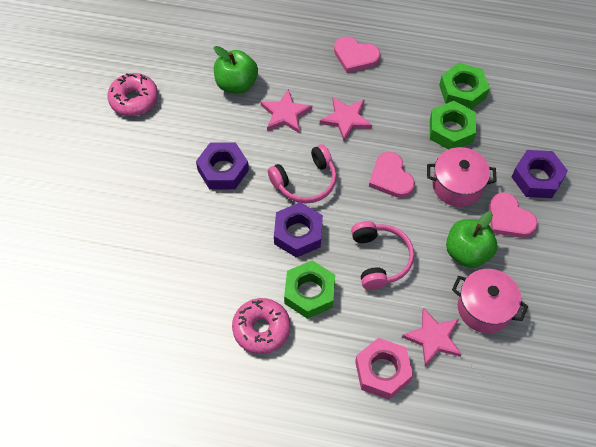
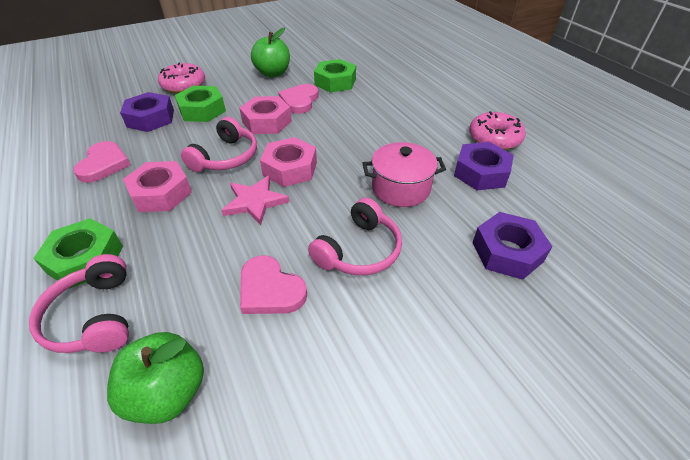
pink headphones: [268,144,337,204] [351,221,414,290] = 2 -> [29,254,129,353] [181,117,257,172] [308,198,402,275] = 3
pink nut: [355,338,413,400] = 1 -> [123,161,192,212] [239,96,292,134] [260,137,317,187] = 3
pink pot: [427,147,497,207] [452,269,528,333] = 2 -> [362,142,446,207] = 1
pink star: [261,89,312,134] [320,97,372,141] [402,308,462,366] = 3 -> [221,176,289,225] = 1

